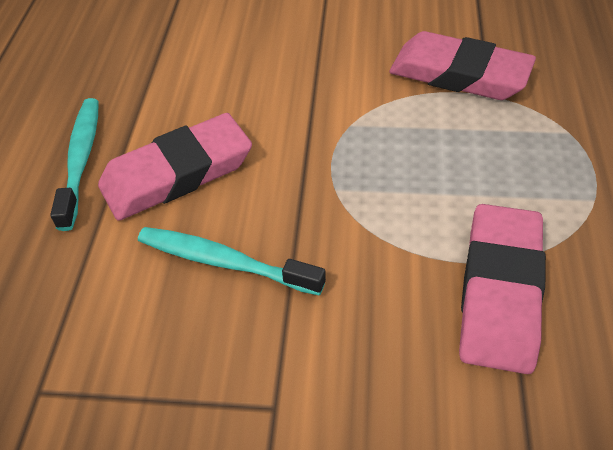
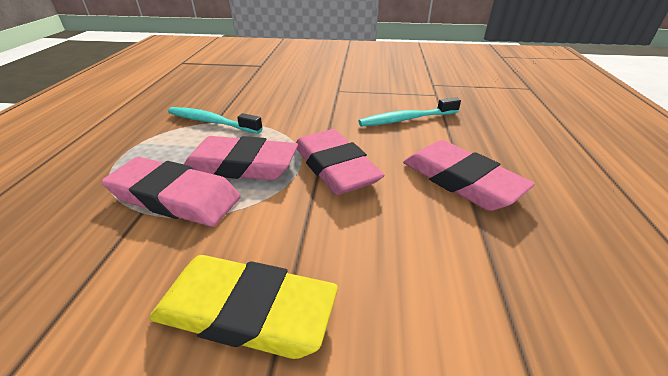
pink eraser: [98,113,252,221] [389,31,536,100] [459,204,546,374] = 3 -> [102,157,241,227] [184,136,298,181] [296,129,384,195] [403,140,535,211] = 4
yellow eraser: none = 0 -> [149,255,338,359] = 1

